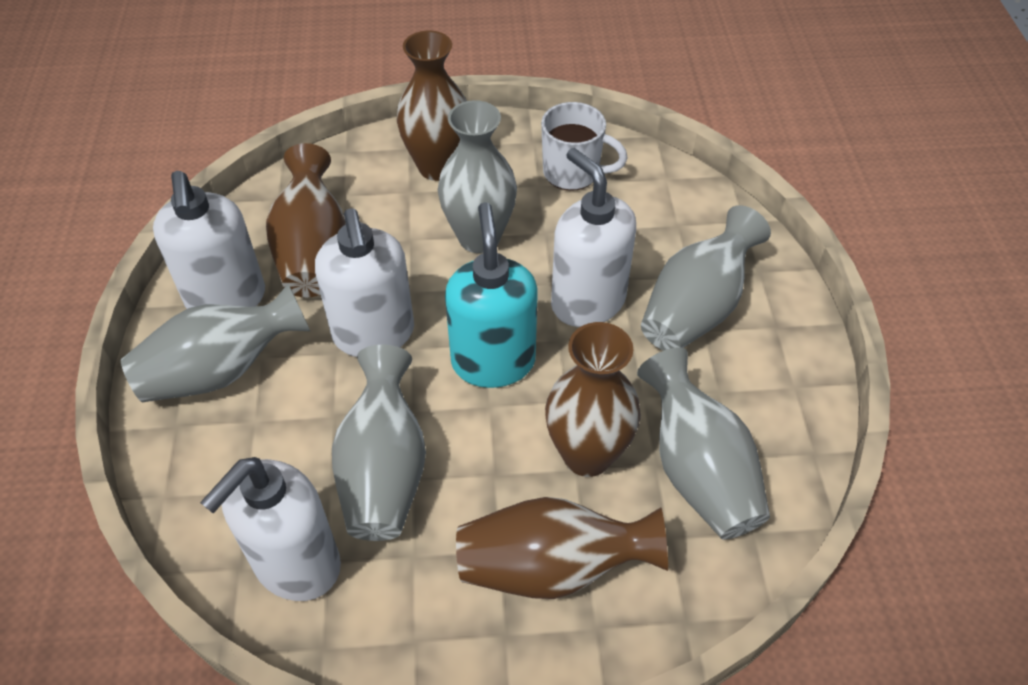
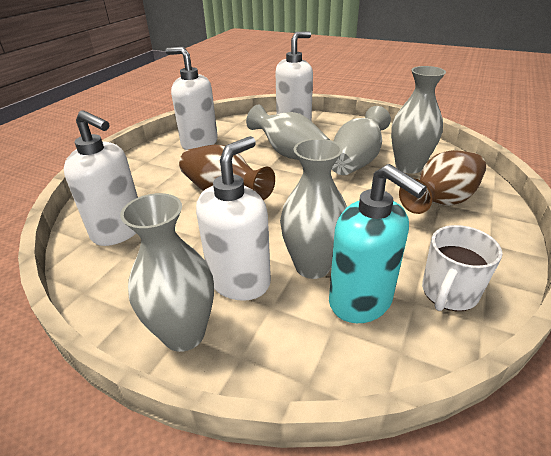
brown vase: [266,143,346,297] [396,31,467,181] [456,497,668,599] [545,322,641,477] = 4 -> [179,145,275,200] [399,150,486,214] = 2

